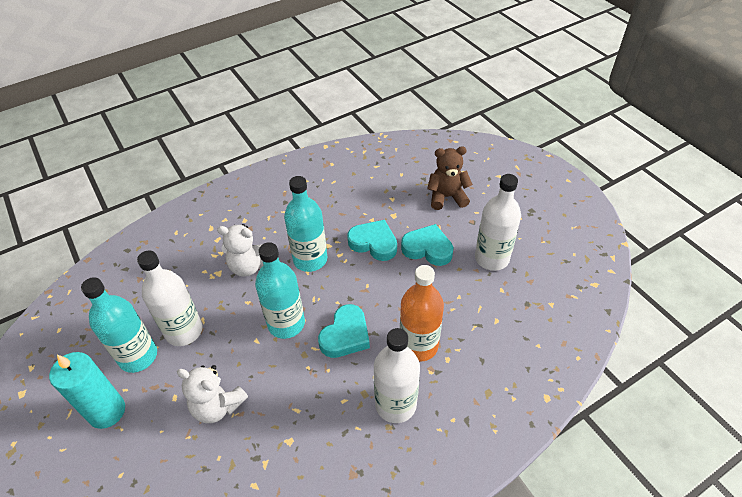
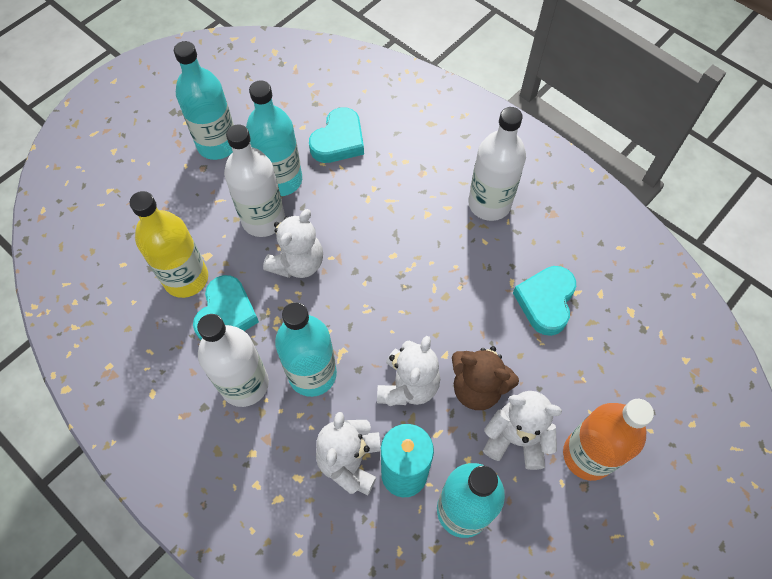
turquoise bottle: [81,277,157,373] [255,242,305,339] [284,176,327,272] = 3 -> [174,41,234,160] [246,80,302,196] [275,302,337,397] [437,463,505,538] = 4
white teddy bear: [177,365,248,423] [217,224,263,276] = 2 -> [263,209,323,278] [316,412,381,495] [377,336,440,406] [483,391,562,470] = 4
yellow bottle: none = 0 -> [130,191,208,298] = 1

